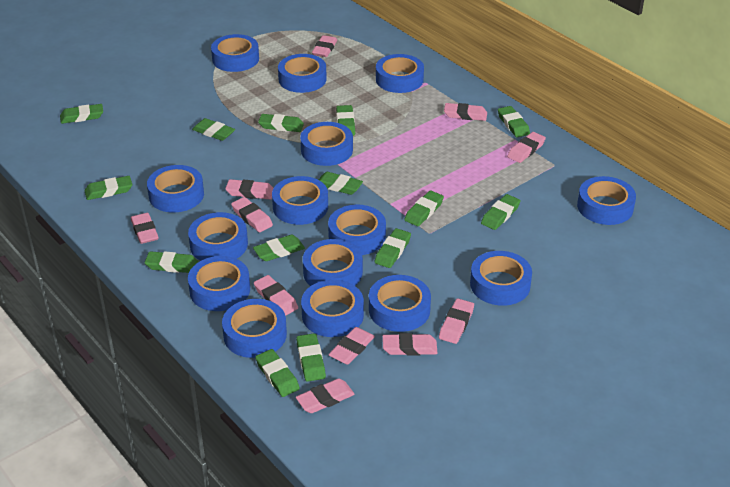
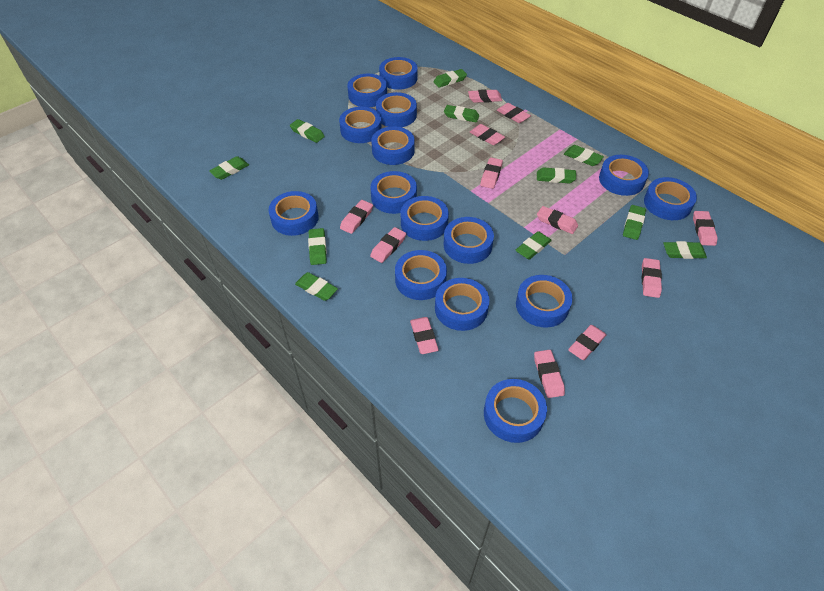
green eraser: [60,104,103,124] [85,176,132,200] [145,251,198,273] [192,118,235,141] [253,235,305,261] [255,349,300,397] [258,114,304,132] [296,333,326,382] [319,172,363,195] [336,105,355,136] [374,228,411,268] [404,190,444,226] [481,194,520,230] [498,106,530,138] = 14 -> [209,156,249,180] [290,119,325,143] [295,272,338,301] [308,228,327,265] [433,69,467,88] [444,105,479,122] [516,231,552,260] [537,167,576,183] [564,145,604,166] [623,205,646,240] [664,241,707,259] = 11
pink eraser: [131,213,159,244] [225,179,274,199] [231,197,273,232] [254,275,298,316] [296,378,355,413] [312,35,337,57] [328,327,375,365] [382,333,437,356] [439,298,474,344] [444,103,487,121] [507,132,546,163] = 11 -> [340,200,373,234] [370,227,406,263] [410,317,439,354] [468,89,502,103] [470,124,505,145] [480,157,503,189] [497,103,531,123] [534,350,565,398] [537,206,578,234] [568,325,607,360] [642,258,662,298] [693,211,718,246] = 12

